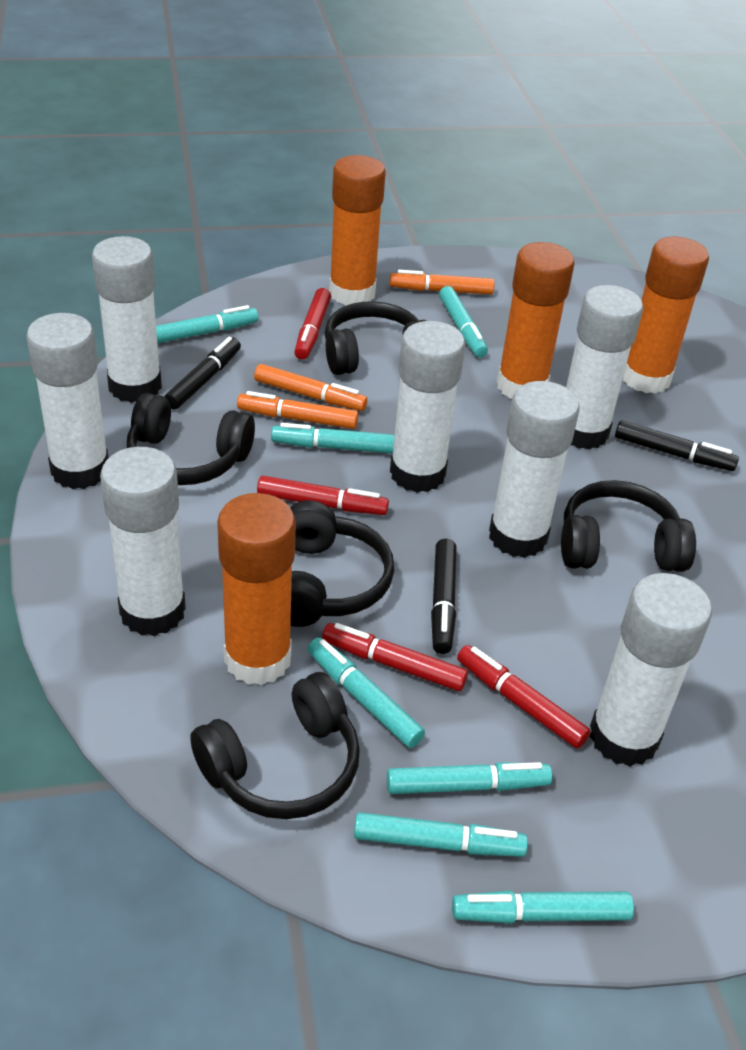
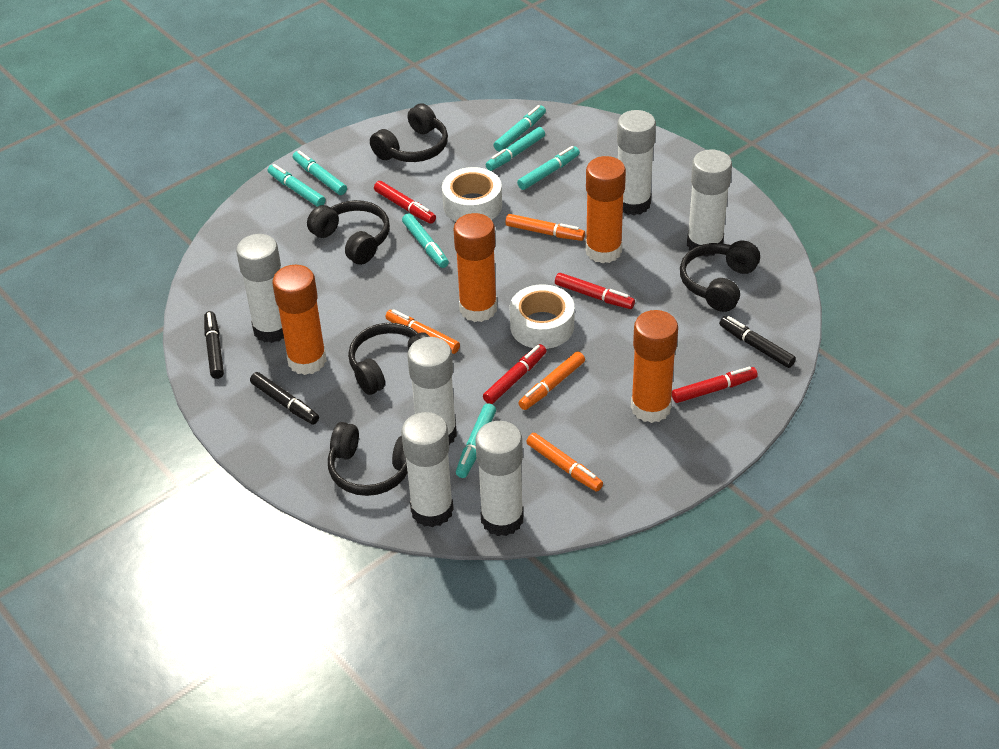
orange marker: [237,391,359,429] [254,364,368,411] [389,270,495,295] = 3 -> [385,309,460,354] [505,214,585,241] [519,351,585,410] [526,433,603,492] = 4
white glue stick: [26,313,109,489] [92,236,162,403] [100,447,186,636] [390,321,465,493] [489,381,579,558] [566,285,643,450] [590,573,712,767] = 7 -> [236,234,284,343] [401,412,454,527] [407,337,457,445] [475,421,523,536] [617,110,656,215] [687,149,732,257] = 6
white tape: none = 0 -> [442,167,502,222] [510,284,574,349] = 2

